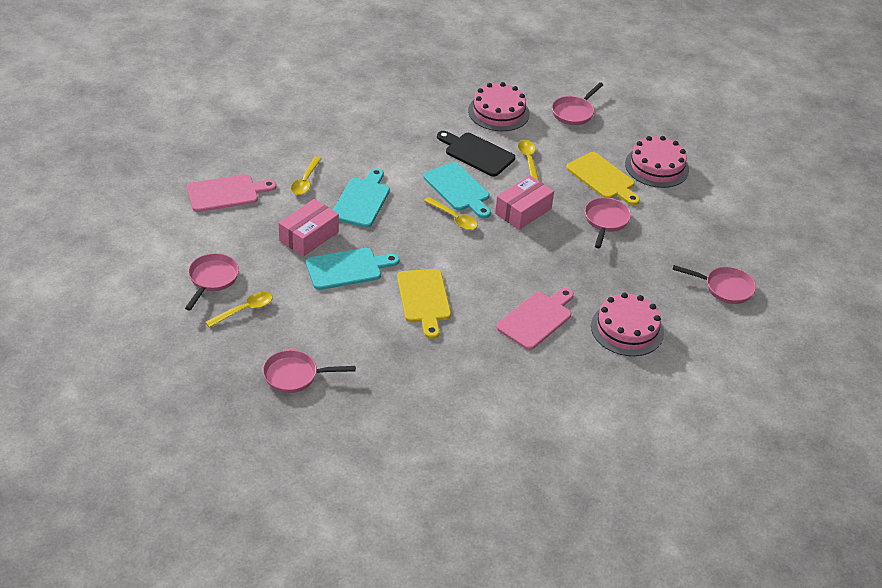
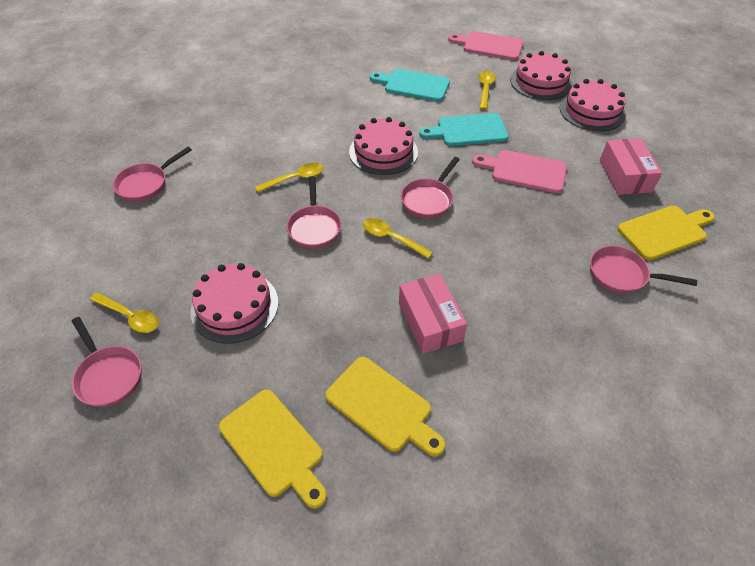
black cutting board: [437,131,515,176] = 1 -> none = 0
pink cake: [468,82,530,131] [591,293,664,356] [625,136,689,188] = 3 -> [190,263,278,344] [349,117,418,175] [510,51,572,100] [560,79,626,131] = 4
turquoise cutting board: [306,248,399,290] [333,168,390,228] [423,162,491,218] = 3 -> [370,69,450,101] [419,113,509,146] = 2
yellow cutting board: [397,269,451,339] [566,152,640,205] = 2 -> [219,389,327,508] [325,357,446,456] [618,206,715,260] = 3

